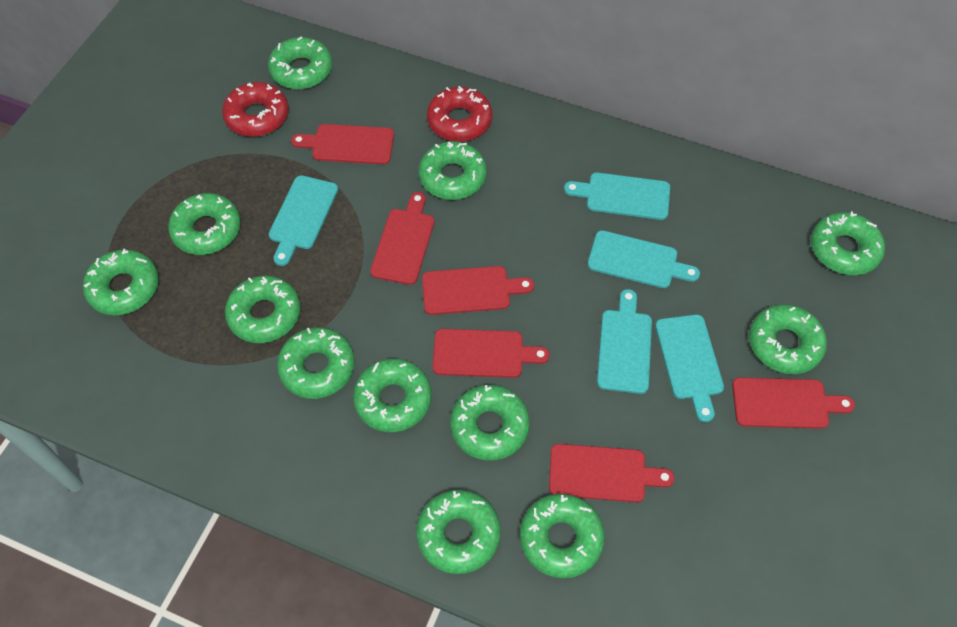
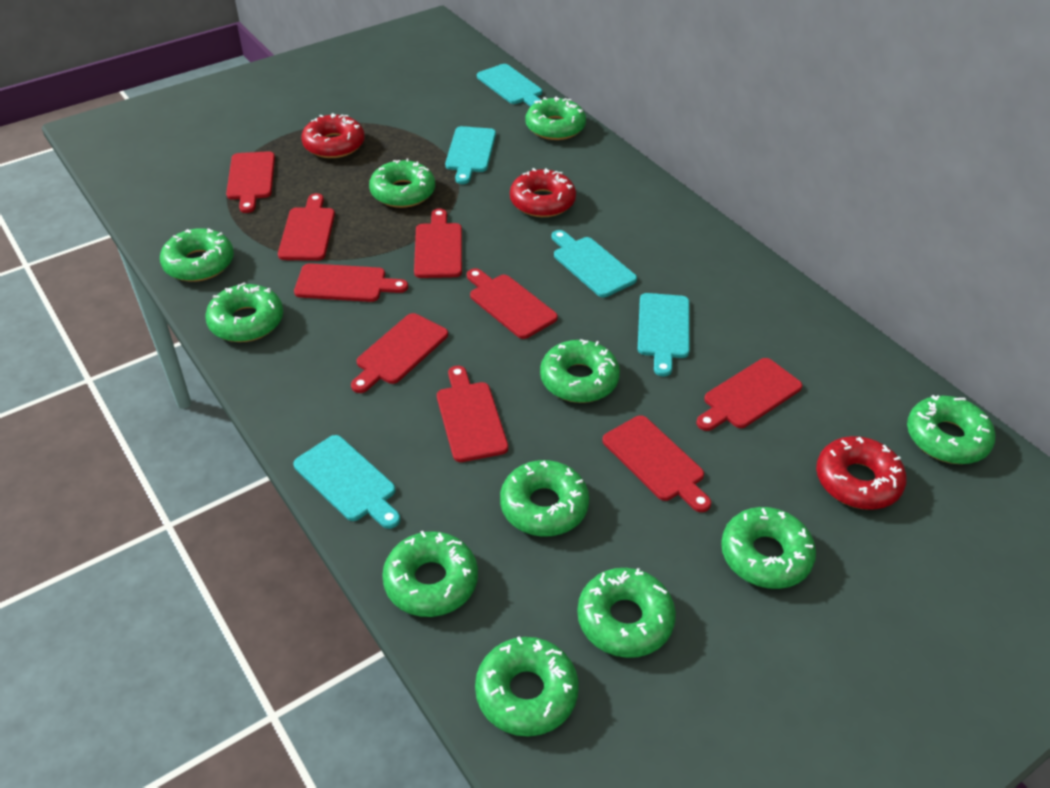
green donut: [83,249,159,315] [168,193,241,255] [225,276,301,343] [268,37,332,89] [277,327,355,399] [353,359,432,432] [416,490,501,574] [418,141,487,200] [450,385,530,461] [520,494,604,578] [749,304,827,374] [811,211,885,275] = 12 -> [160,228,234,282] [205,282,283,342] [369,158,435,208] [382,531,478,617] [475,636,579,737] [500,460,589,536] [526,97,586,140] [540,339,620,403] [577,568,676,658] [721,507,816,589] [907,395,995,464] = 11
red cutting board: [291,124,394,165] [370,192,435,285] [422,266,534,315] [433,329,550,378] [549,444,675,502] [732,377,855,429] = 6 -> [226,151,275,213] [278,193,335,261] [294,263,408,302] [351,313,448,393] [414,208,462,278] [437,366,508,462] [467,268,558,339] [602,415,711,512] [696,358,802,431] = 9
red donut: [222,82,289,137] [427,86,492,142] = 2 -> [301,113,365,158] [510,168,576,217] [816,436,906,510] = 3

